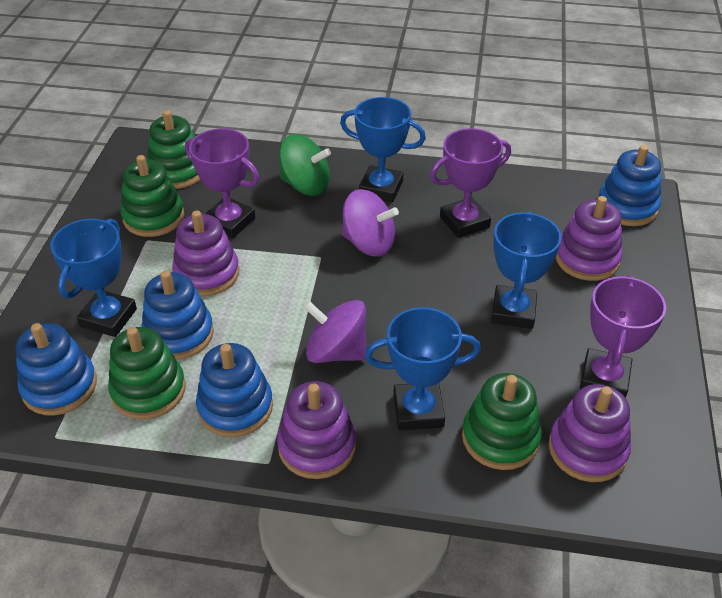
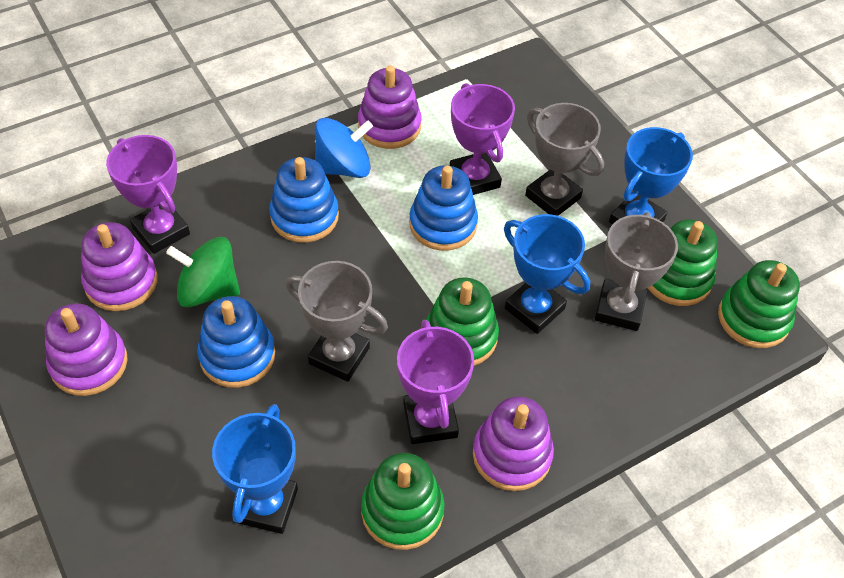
blue spinning top: none = 0 -> [315,118,373,178] = 1
blue stacking toy: [16,323,97,416] [141,271,214,360] [196,343,273,437] [598,145,661,226] = 4 -> [197,296,275,388] [269,157,339,243] [409,165,478,251] = 3
blue trophy: [50,219,137,337] [340,97,426,202] [365,307,481,430] [491,211,562,329] = 4 -> [212,404,298,534] [504,214,590,334] [609,127,693,225] = 3
grey trophy: none = 0 -> [286,261,388,382] [525,103,604,216] [595,212,678,331] = 3
purple spinning top: [303,300,367,363] [342,189,399,257] = 2 -> none = 0

